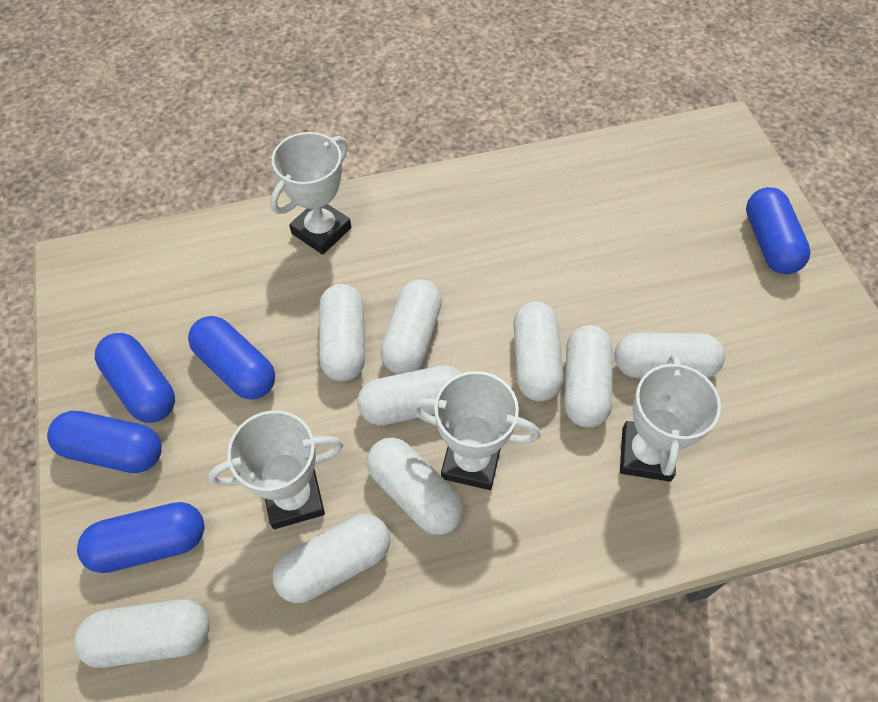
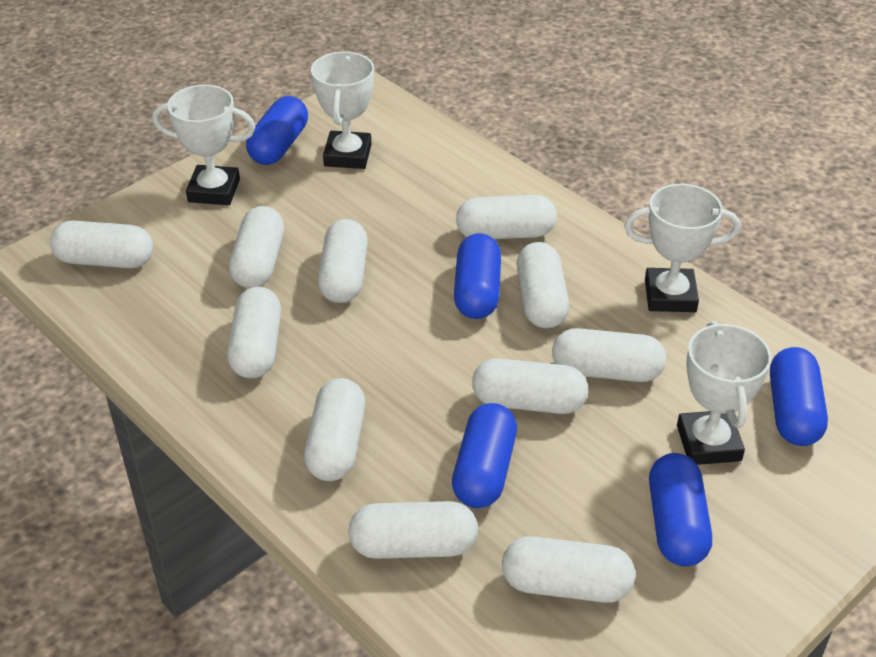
white capsule: [74,599,210,668] [273,514,390,603] [319,284,365,381] [357,365,462,425] [367,437,464,535] [380,279,442,374] [513,302,563,401] [564,325,613,428] [614,333,725,378] = 9 -> [50,220,153,268] [227,287,281,379] [229,206,284,288] [304,378,365,481] [318,219,368,303] [348,501,478,559] [456,195,557,239] [472,358,589,414] [502,536,635,603] [517,242,569,328] [552,328,666,382] = 11

